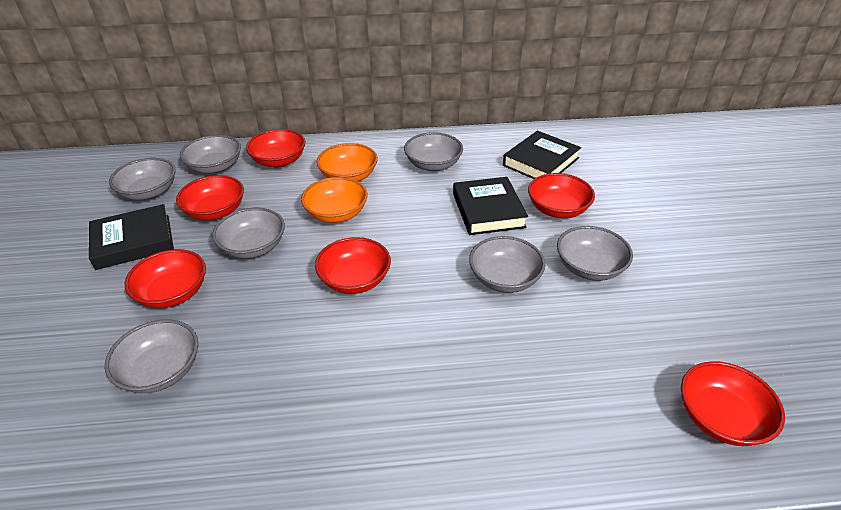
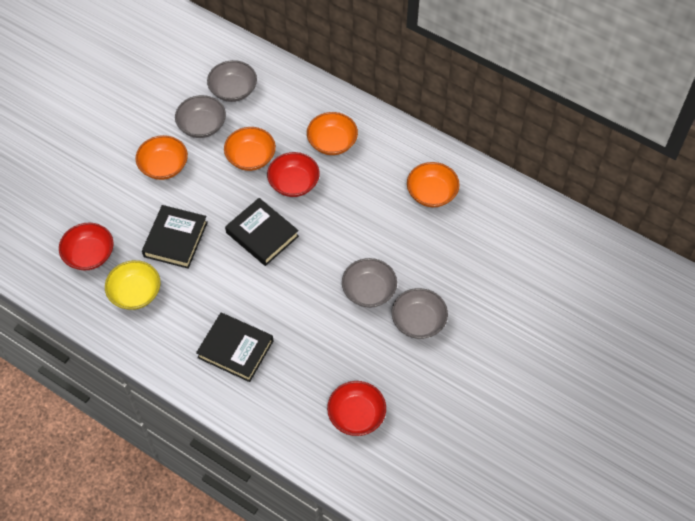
grey bowl: [105,319,198,393] [109,158,176,200] [180,135,241,174] [212,208,285,259] [404,132,463,171] [469,236,545,293] [557,226,633,281] = 7 -> [175,95,226,138] [207,60,257,102] [342,258,397,308] [392,288,448,339] = 4
orange bowl: [301,177,368,223] [317,143,378,181] = 2 -> [136,135,188,180] [224,127,276,171] [307,112,358,155] [407,162,460,207] = 4
red bowl: [125,249,206,308] [176,175,244,220] [246,129,305,167] [315,237,391,294] [528,173,595,218] [681,361,785,446] = 6 -> [59,223,114,270] [267,152,320,197] [327,381,386,436] = 3
yellow bowl: none = 0 -> [105,260,160,310] = 1

